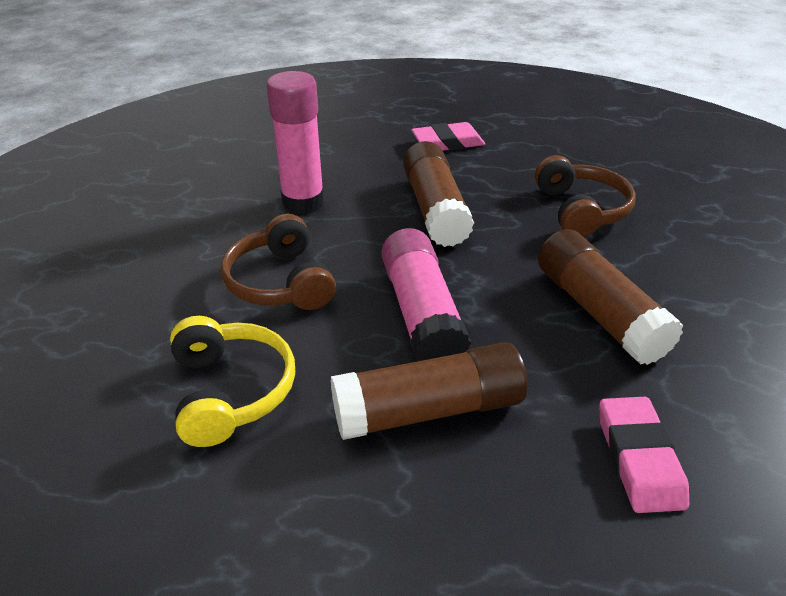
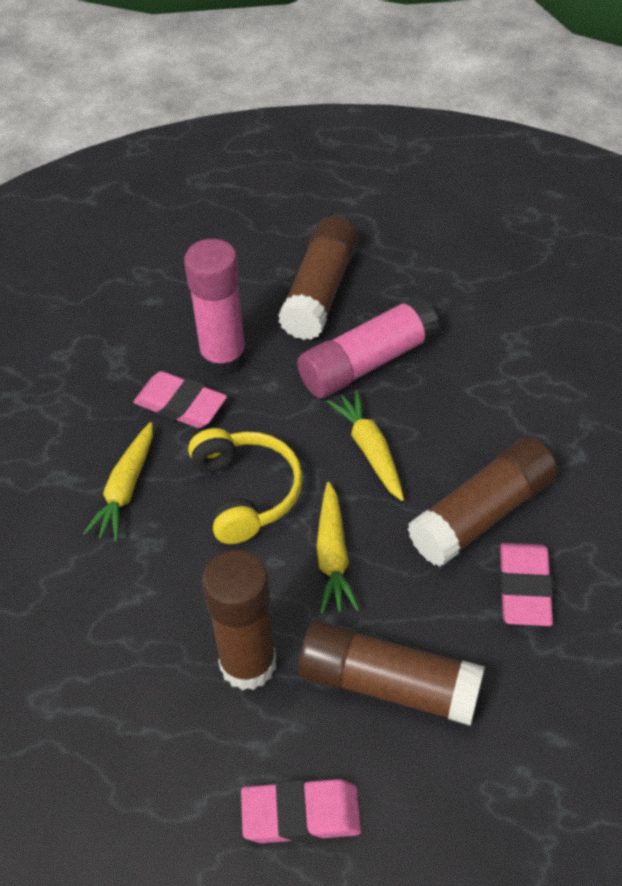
brown glue stick: [331,342,527,440] [403,141,474,247] [538,229,683,365] = 3 -> [202,550,276,690] [278,216,358,340] [298,621,485,726] [408,437,558,567] = 4
brown headphones: [221,214,336,310] [535,155,635,237] = 2 -> none = 0
pink eraser: [411,122,485,151] [599,397,689,513] = 2 -> [133,371,227,428] [241,779,361,843] [500,543,553,626] = 3
yellow carrot: none = 0 -> [83,422,153,542] [317,482,360,614] [327,390,404,501] = 3

